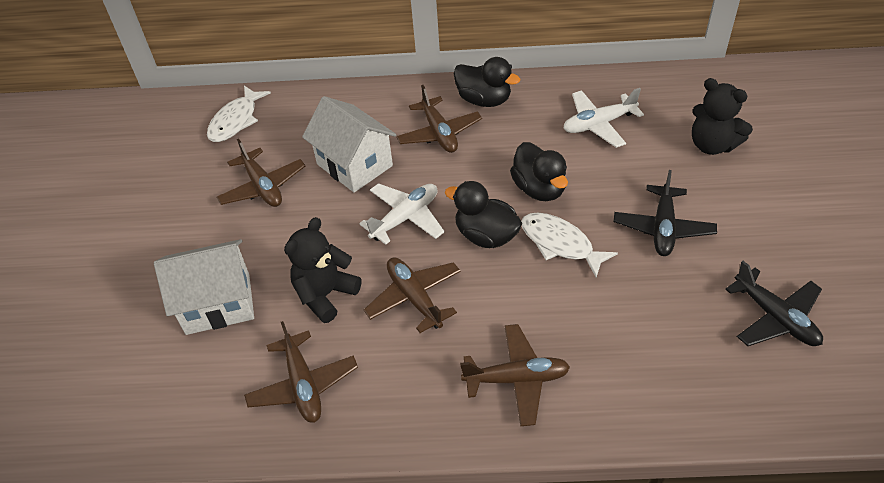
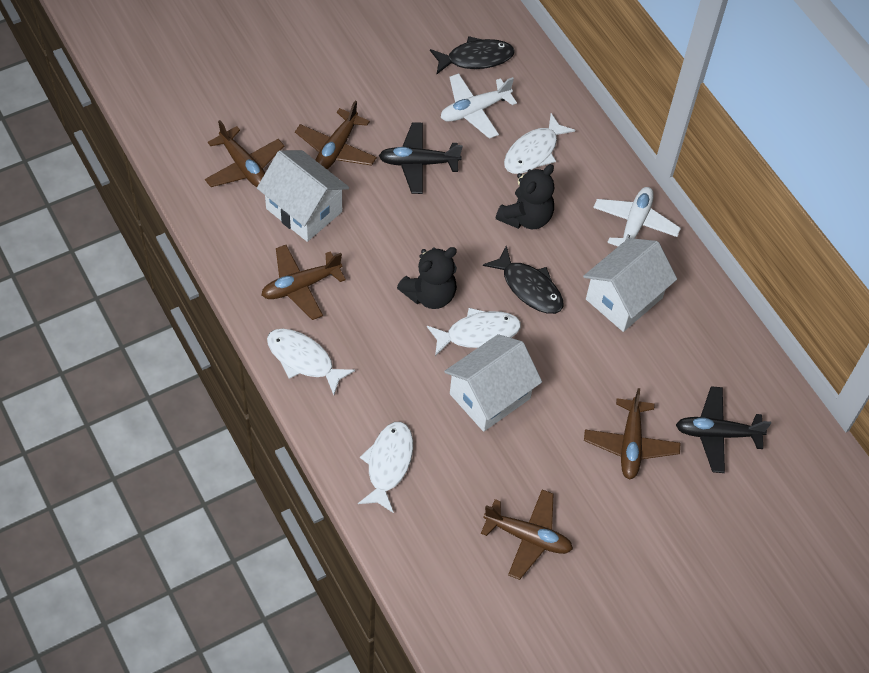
black duck: [445,181,522,248] [453,57,520,107] [510,142,568,201] = 3 -> none = 0
black fish: none = 0 -> [430,36,515,74] [483,245,563,314] = 2
white fish: [207,86,271,142] [521,213,618,278] = 2 -> [267,329,355,395] [358,422,413,513] [427,308,521,356] [504,113,575,174] = 4
white house: [154,239,254,335] [302,96,396,193] = 2 -> [257,150,349,242] [444,334,542,432] [583,238,677,332] = 3

